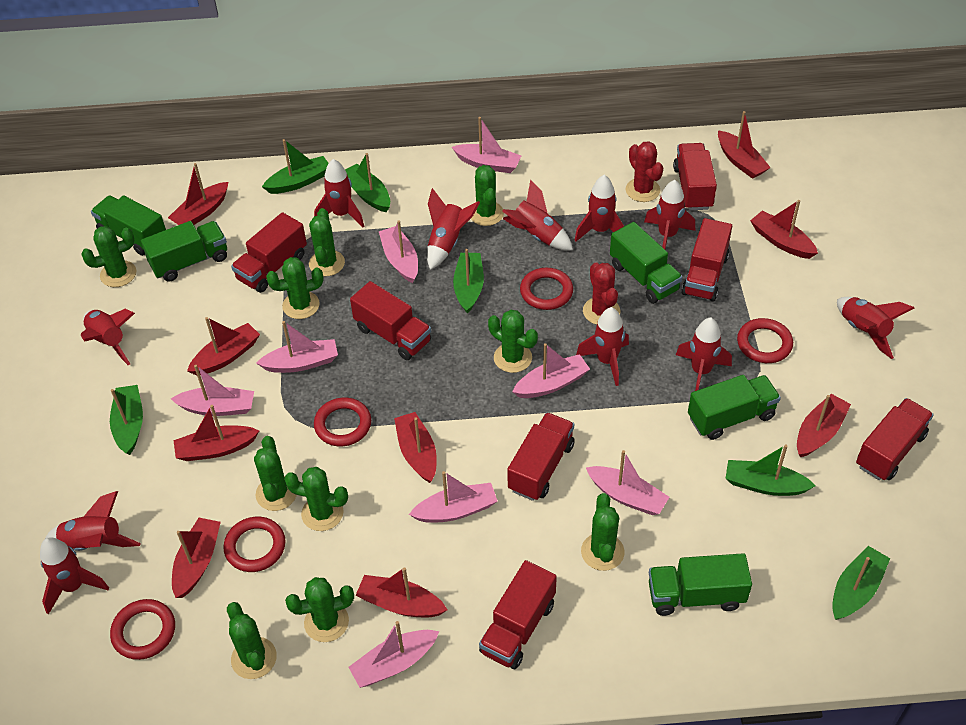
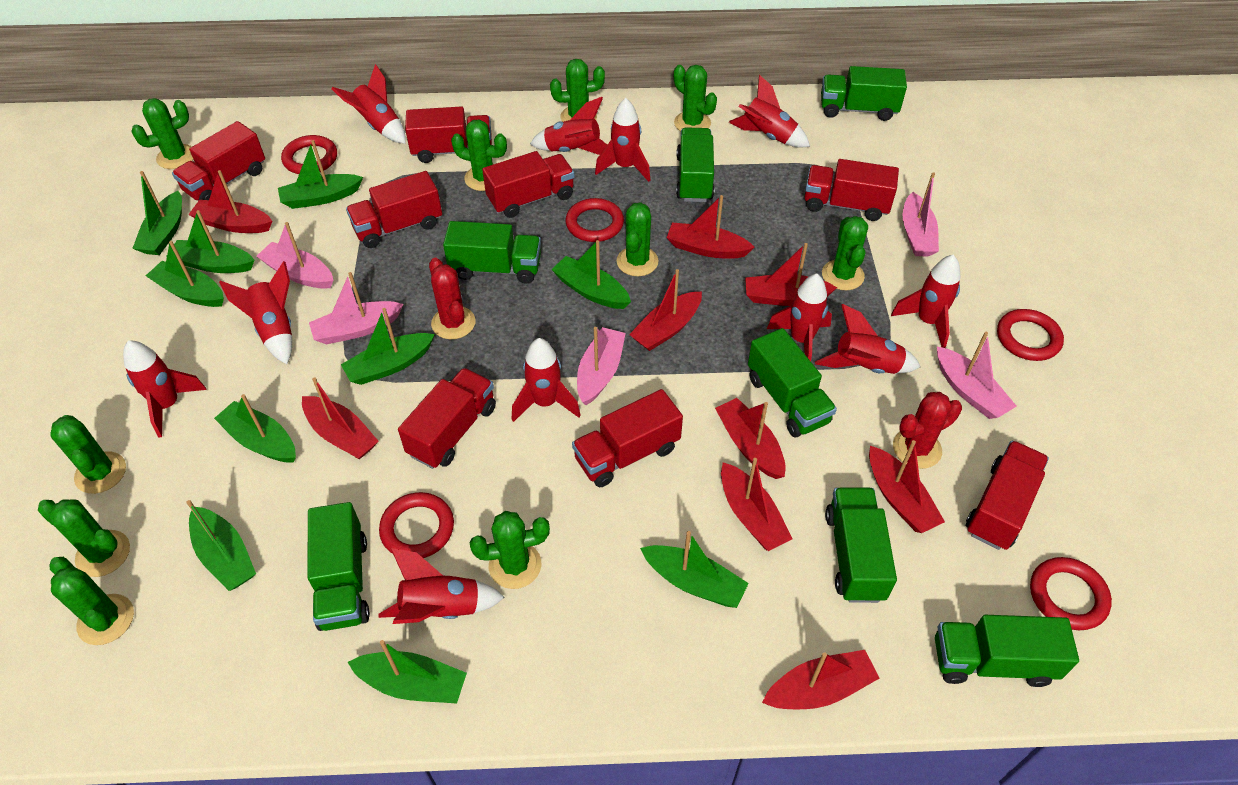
green boat: [110,385,143,455] [262,139,329,194] [345,153,390,212] [453,249,484,314] [725,445,816,496] [832,546,890,620] = 6 -> [132,171,182,255] [146,241,224,307] [174,210,254,273] [186,500,256,591] [214,394,296,462] [278,140,363,209] [341,308,435,385] [348,640,467,704] [551,240,631,309] [640,531,749,608] = 10
green truck: [91,195,166,256] [141,221,227,282] [610,222,682,304] [649,553,752,616] [688,375,781,440] = 5 -> [307,502,370,631] [443,221,541,284] [676,127,715,202] [748,328,837,437] [821,66,907,121] [825,487,897,603] [935,615,1079,687] = 7
pink boat: [171,365,254,416] [256,321,338,373] [348,621,439,688] [379,220,418,283] [409,471,498,523] [452,117,521,173] [512,343,590,398] [586,450,669,515] = 8 -> [257,222,334,289] [309,272,403,344] [577,327,626,405] [902,172,939,256] [937,332,1017,419] = 5
red truck: [231,212,307,293] [350,281,431,360] [479,560,557,669] [507,412,575,501] [673,143,717,210] [682,218,732,302] [856,398,934,480] = 7 -> [172,121,265,201] [346,171,442,248] [398,368,496,469] [405,106,492,163] [482,151,575,218] [572,389,683,487] [805,159,899,221] [966,441,1049,550] = 8

